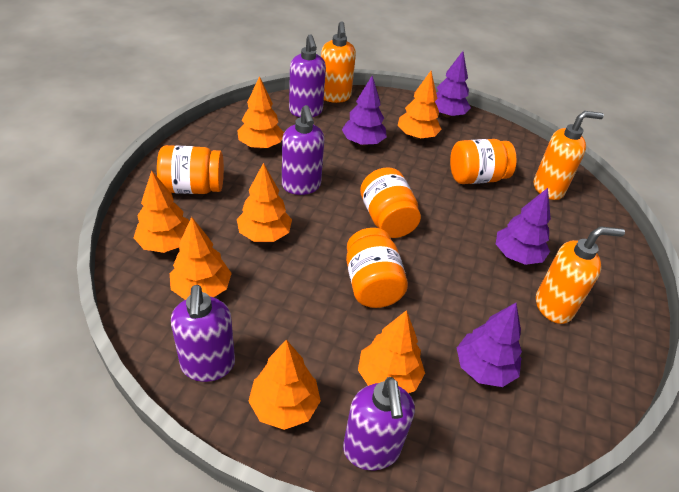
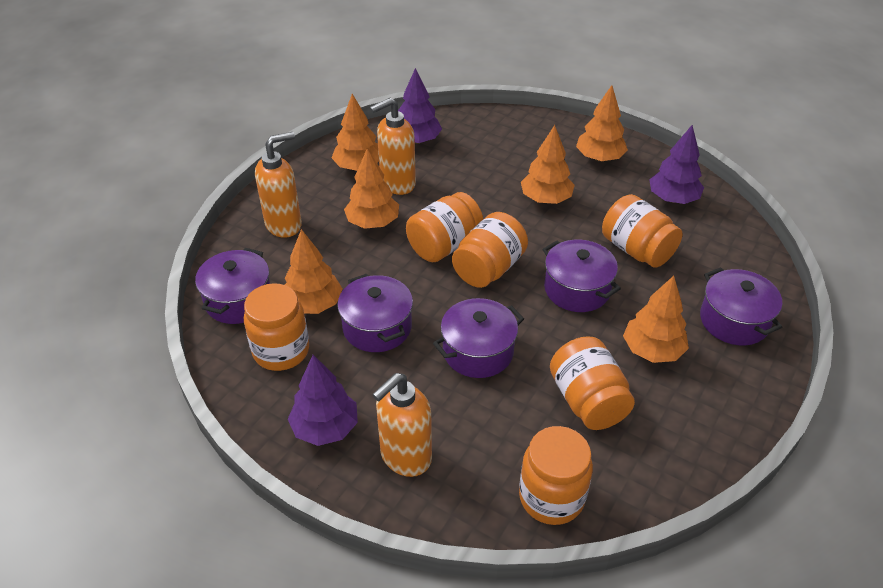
orange jar: [157,145,224,194] [346,228,408,308] [360,167,421,238] [450,139,517,184] = 4 -> [244,283,309,371] [406,192,483,262] [452,212,528,288] [519,426,593,525] [550,337,635,430] [602,194,683,267] = 6
orange tree: [134,171,189,253] [170,217,232,300] [237,76,284,149] [237,163,292,242] [248,340,321,430] [358,310,425,393] [397,71,442,139] = 7 -> [285,229,343,314] [332,94,379,171] [344,148,399,229] [521,125,575,204] [576,85,628,162] [623,276,689,363] = 6
purple pot: none = 0 -> [195,248,270,324] [337,274,413,352] [433,298,524,378] [542,240,621,312] [700,267,782,345] = 5
purple soap dispenser: [171,285,235,382] [282,105,324,195] [289,34,326,117] [343,377,415,470] = 4 -> none = 0
purple tree: [342,76,387,146] [435,51,471,118] [457,303,522,387] [496,188,551,265] = 4 -> [288,355,358,446] [398,68,442,144] [649,125,704,204] = 3

